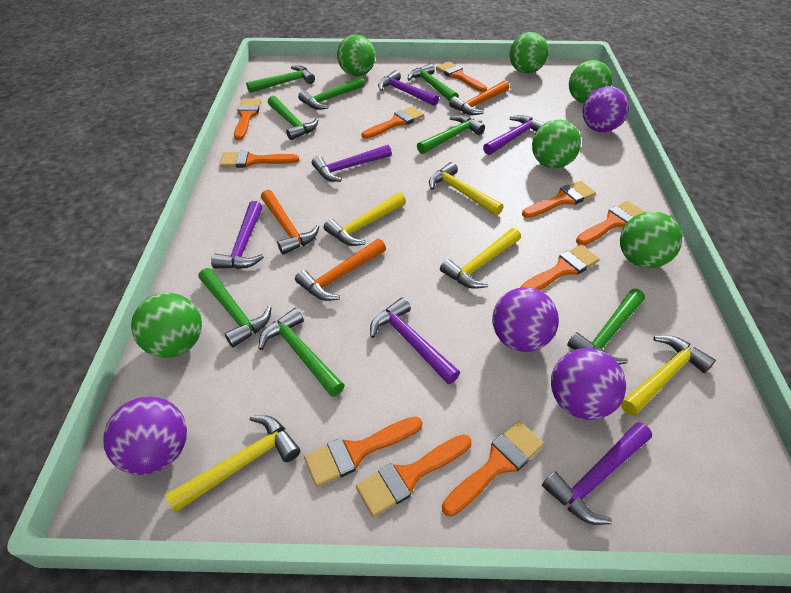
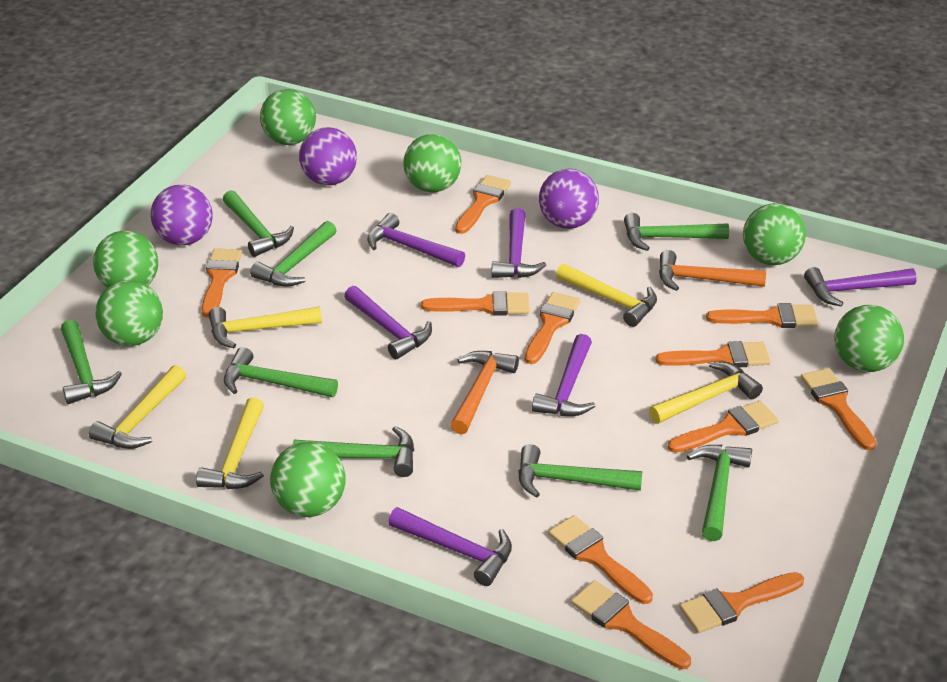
green ball: [131,292,202,358] [337,35,375,76] [510,32,549,74] [532,119,581,168] [569,60,612,103] [620,211,682,268] = 6 -> [93,231,158,288] [95,280,163,346] [260,89,316,145] [270,442,345,517] [403,134,461,192] [743,203,806,265] [834,305,904,372] = 7
orange brush: [220,150,299,168] [234,99,261,140] [304,416,423,487] [356,434,472,517] [362,106,424,139] [436,62,487,92] [442,421,544,517] [520,245,600,290] [522,181,596,218] [576,201,645,245] = 10 -> [202,248,242,317] [421,291,530,315] [455,175,511,234] [525,292,580,364] [548,515,653,604] [571,580,691,669] [656,341,771,367] [668,401,779,453] [679,572,804,633] [706,303,818,328] [801,368,876,451] = 11
orange hammer: [261,190,319,255] [295,239,386,301] [449,81,509,115] = 3 -> [450,351,519,434] [659,250,766,291] = 2
purple ball: [103,397,187,475] [492,287,559,352] [551,348,626,420] [582,86,629,132] = 4 -> [151,185,213,245] [299,127,357,185] [539,169,599,229] = 3

